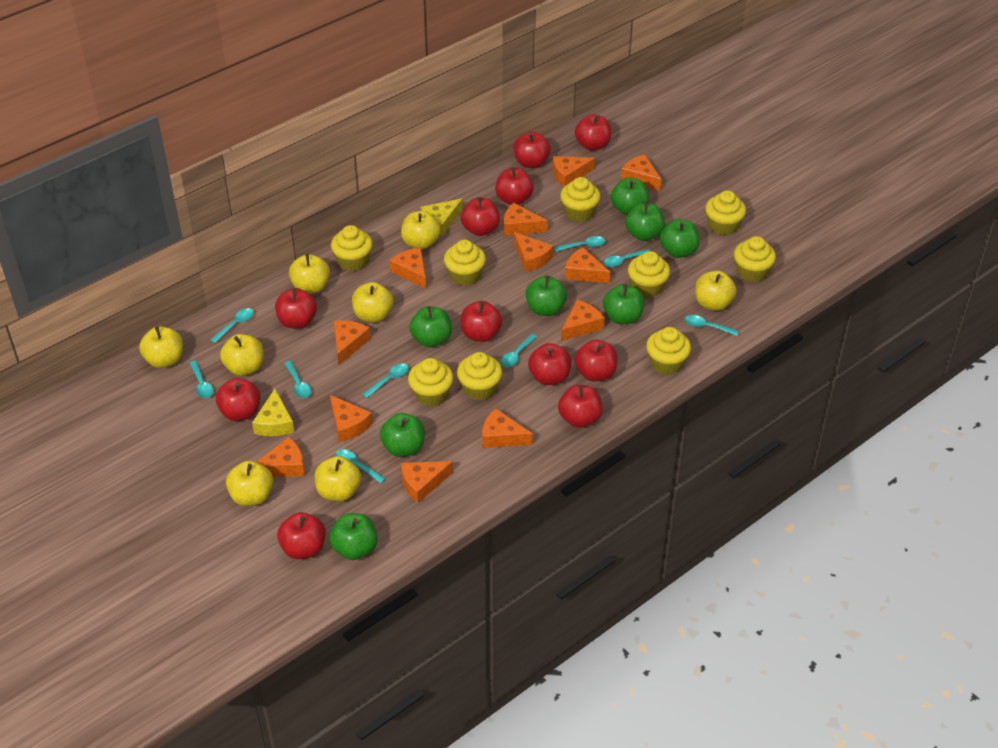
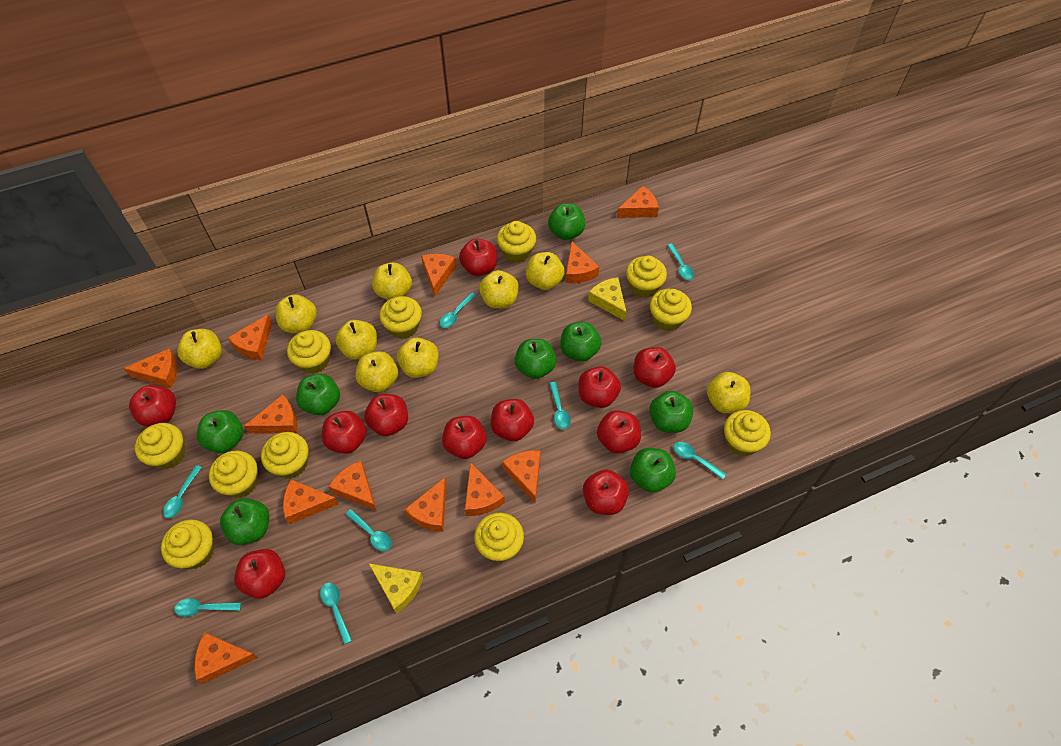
turquoise spoon: [190,360,214,398] [210,308,254,343] [284,361,311,398] [335,449,386,483] [362,363,409,398] [500,334,537,367] [554,236,606,252] [603,249,650,267] [685,315,739,336] = 9 -> [163,465,202,518] [174,598,241,617] [320,583,352,645] [345,509,392,551] [440,292,476,328] [549,382,571,429] [667,244,694,280] [673,442,726,479] = 8
yellow apple: [139,326,183,368] [220,334,263,376] [226,461,273,506] [289,254,330,294] [315,456,361,501] [352,282,393,322] [401,211,441,250] [695,271,737,311] = 8 -> [177,329,222,369] [275,294,317,333] [335,320,377,360] [355,351,398,392] [372,263,412,300] [397,337,439,378] [479,270,519,309] [526,252,565,290] [707,372,750,413] = 9
yellow cupcake: [331,225,373,271] [408,358,454,407] [444,240,486,286] [457,352,502,400] [560,177,601,222] [628,251,670,298] [646,327,691,375] [705,190,746,235] [734,236,776,282] = 9 -> [135,423,185,469] [161,520,214,569] [209,451,258,498] [261,432,308,479] [287,330,331,374] [379,296,422,339] [474,513,524,562] [497,221,536,263] [626,256,667,298] [650,289,692,331] [724,410,771,456] = 11

